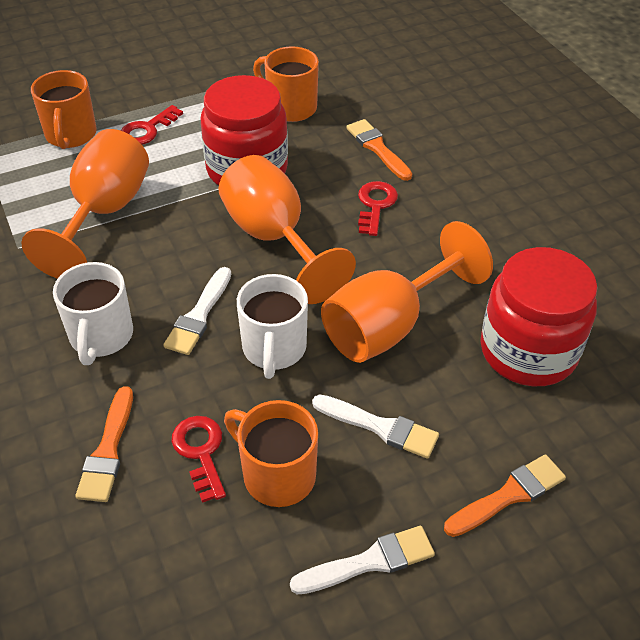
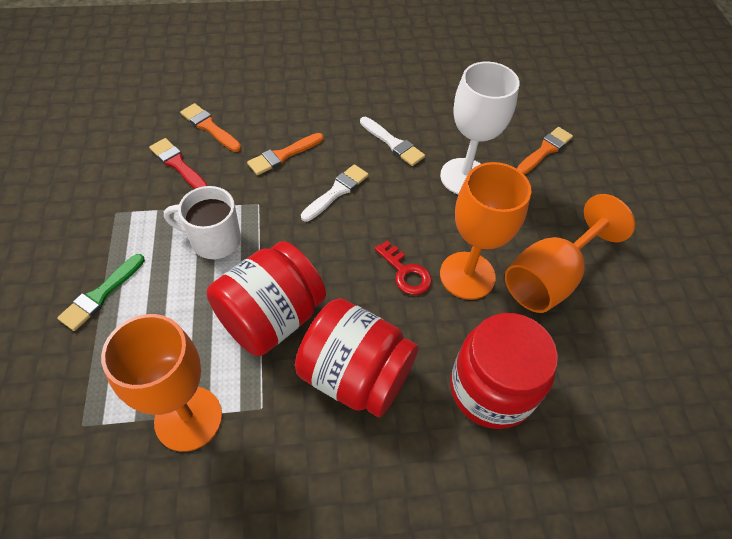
green brush: none = 0 -> [57,254,145,331] = 1
orange mug: [31,70,97,149] [224,400,318,507] [253,46,319,122] = 3 -> none = 0
red brush: none = 0 -> [149,138,208,189] = 1
red jar: [201,75,288,186] [480,247,597,386] = 2 -> [207,241,326,356] [295,298,418,417] [450,313,558,429] = 3
red key: [121,105,183,145] [171,416,226,503] [358,181,398,236] = 3 -> [375,240,432,295] = 1
white brush: [163,267,231,355] [290,526,435,594] [312,394,439,459] = 3 -> [301,164,369,222] [360,117,425,166] = 2
white goblet: none = 0 -> [440,62,519,194] = 1
white mug: [53,262,133,365] [237,274,308,379] = 2 -> [164,186,241,259] = 1

